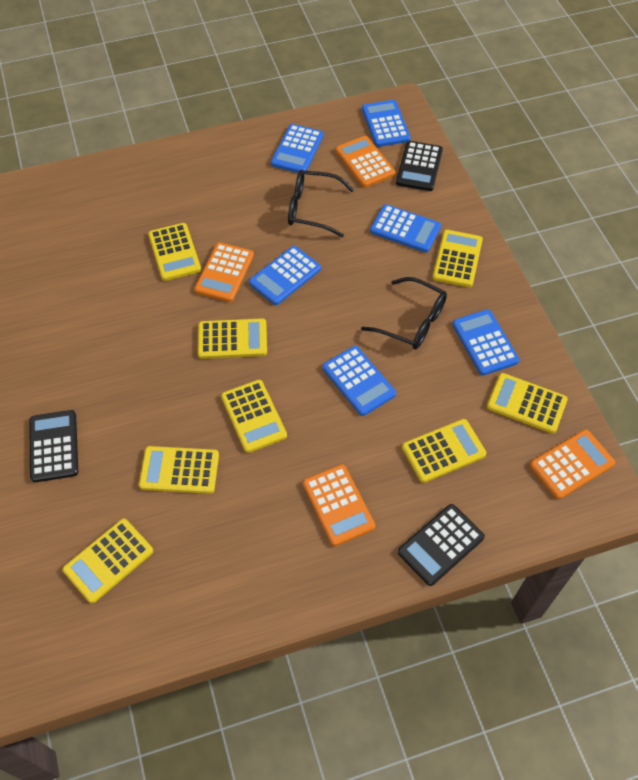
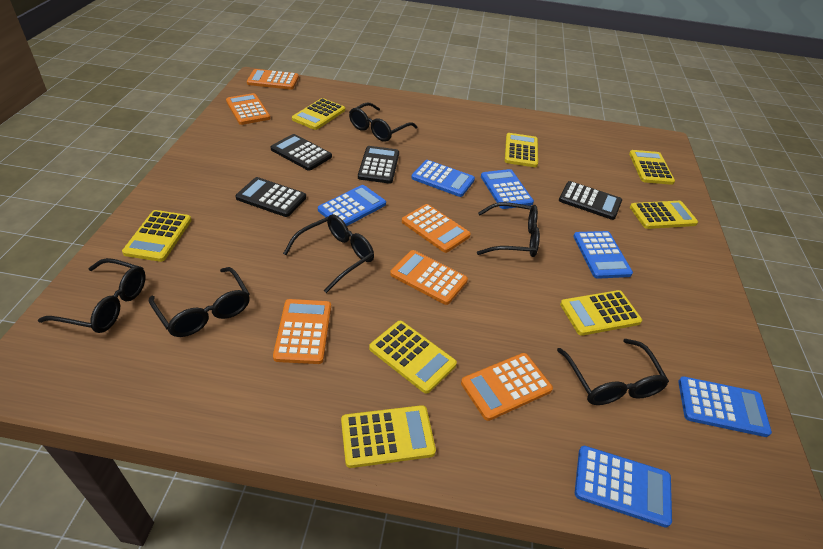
black calculator: [29,410,78,482] [396,141,443,191] [398,504,485,586] = 3 -> [235,177,306,217] [271,134,332,171] [358,146,399,184] [559,181,622,220] = 4
black glasses: [288,170,354,237] [361,277,447,349] = 2 -> [38,258,146,333] [149,267,250,337] [283,214,374,293] [349,102,417,142] [477,202,540,257] [557,339,669,405] = 6
orange calculator: [194,242,254,302] [303,464,375,546] [336,136,395,188] [530,430,615,499] = 4 -> [226,93,270,125] [247,69,299,89] [273,299,331,364] [390,250,468,305] [402,204,471,253] [461,353,553,421] = 6

